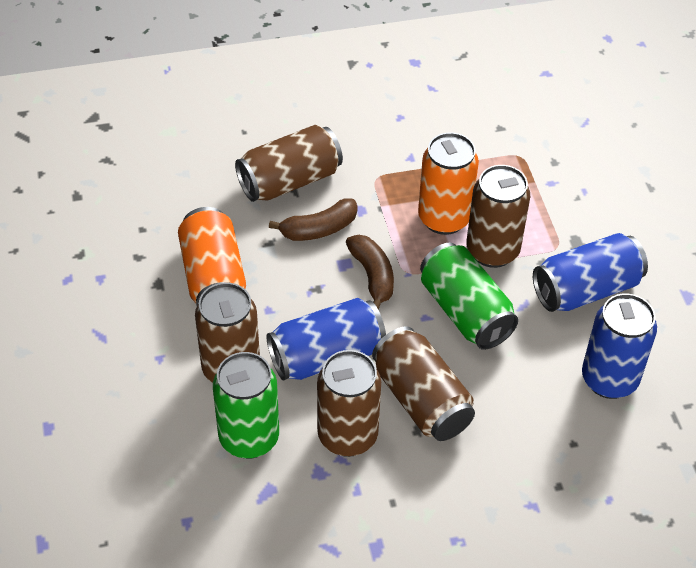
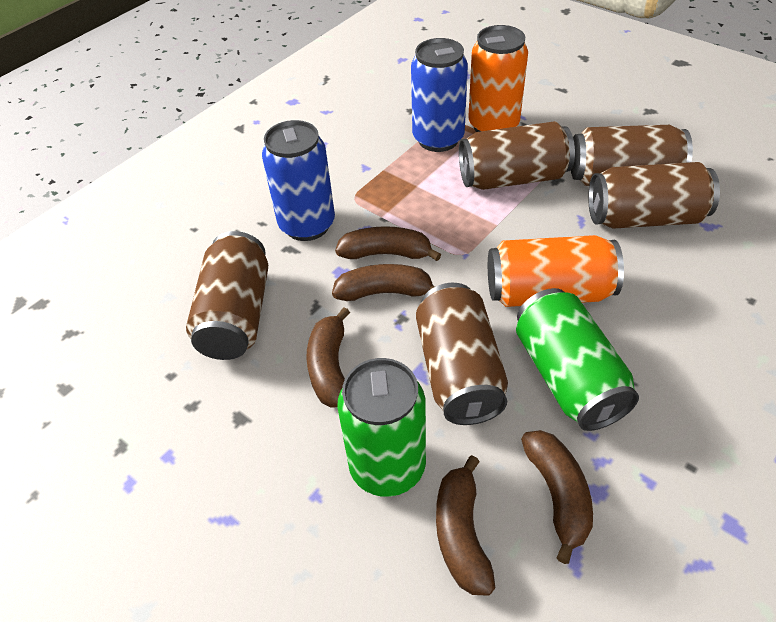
blue can: [266,298,386,381] [533,233,648,312] [582,293,657,399] = 3 -> [262,120,335,241] [411,38,468,152] = 2
brown banana: [269,198,357,241] [346,235,394,310] = 2 -> [306,307,350,408] [332,264,435,301] [335,226,441,261] [436,455,495,596] [521,430,593,564] = 5

